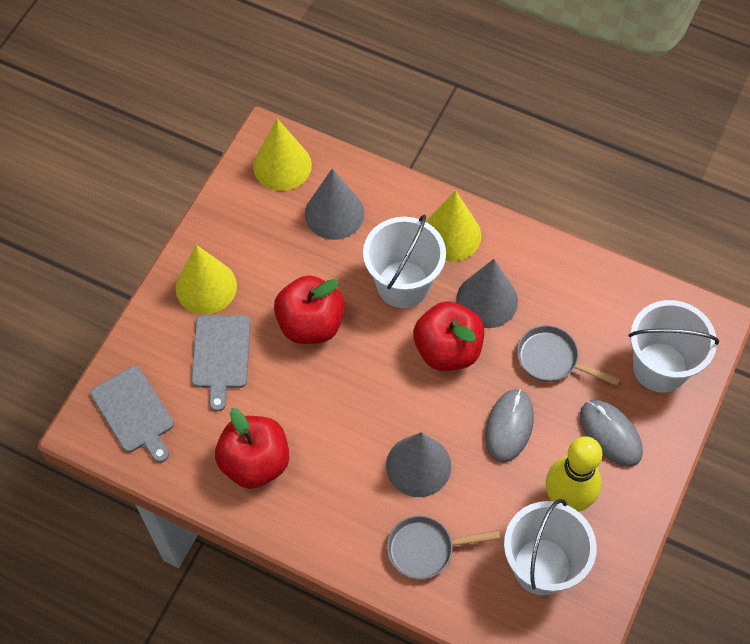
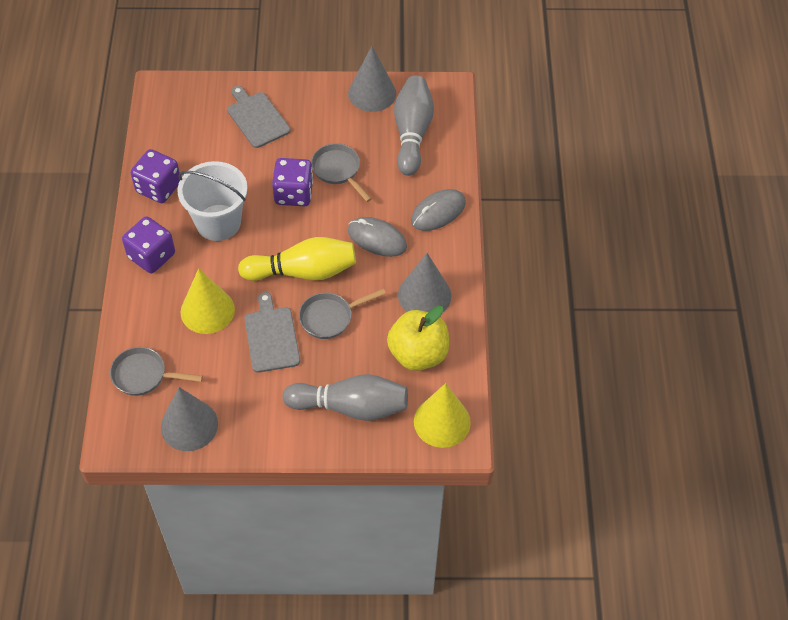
grey bowling pin: none = 0 -> [283,374,408,421] [394,76,434,176] = 2
grey pan: [387,515,500,579] [517,325,620,386] = 2 -> [110,347,203,396] [299,288,386,339] [311,143,372,202] = 3
purple dice: none = 0 -> [122,216,175,274] [131,149,180,203] [272,158,313,206] = 3
red apple: [215,408,289,489] [274,275,345,344] [413,301,484,371] = 3 -> none = 0
white bucket: [363,214,446,308] [504,499,597,595] [629,300,719,393] = 3 -> [177,161,248,241] = 1
yellow apple: none = 0 -> [387,306,449,371] = 1
yellow cone: [175,245,237,314] [253,119,312,191] [426,191,481,262] = 3 -> [181,268,235,334] [414,383,471,448] = 2

